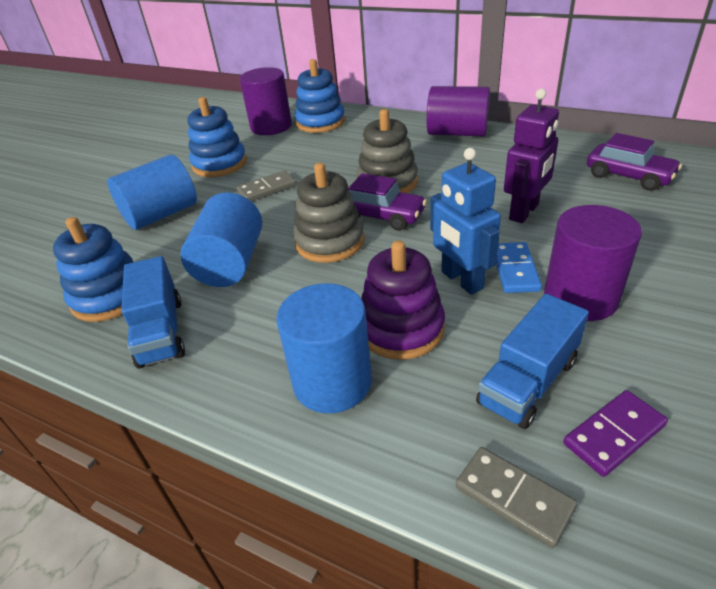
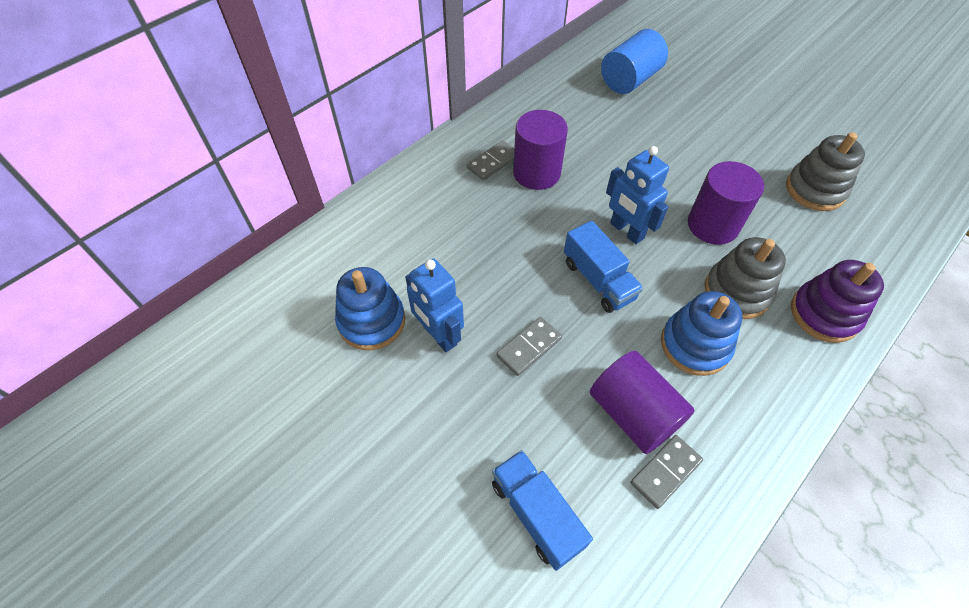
blue cylinder: [107,154,197,230] [180,193,262,287] [276,283,372,413] = 3 -> [601,29,668,94] = 1
blue domino: [496,242,542,293] = 1 -> none = 0
blue robot: [430,148,501,295] = 1 -> [405,258,464,352] [606,146,669,244] = 2
blue stacking toy: [53,217,133,322] [187,97,247,177] [295,59,345,133] = 3 -> [335,267,405,350] [661,291,743,376] = 2
grey domino: [237,170,297,202] [456,447,577,548] = 2 -> [466,140,514,180] [496,317,562,376] [631,435,703,509] = 3
purple car: [348,173,427,231] [587,133,682,191] = 2 -> none = 0
purple domino: [563,390,668,477] = 1 -> none = 0
purple robot: [504,89,559,223] = 1 -> none = 0

